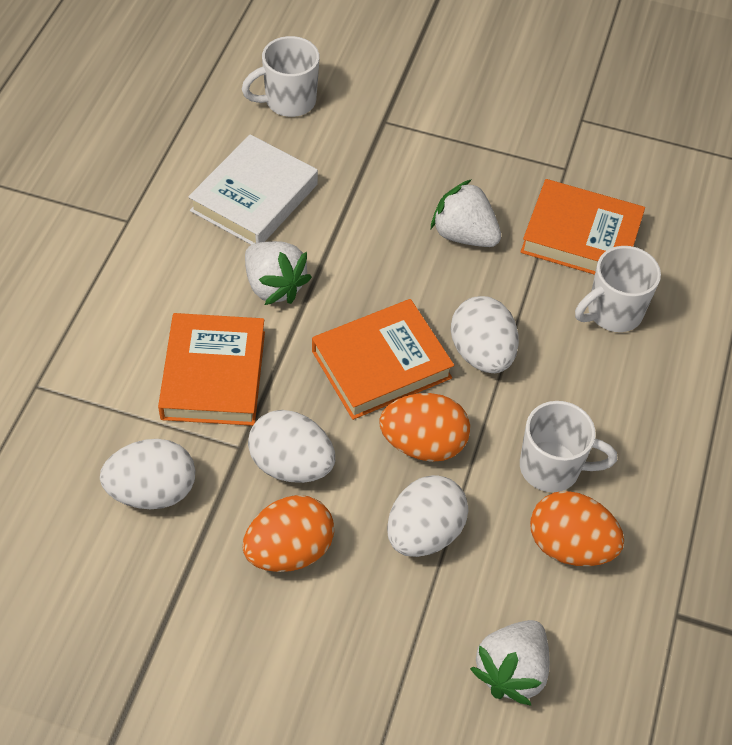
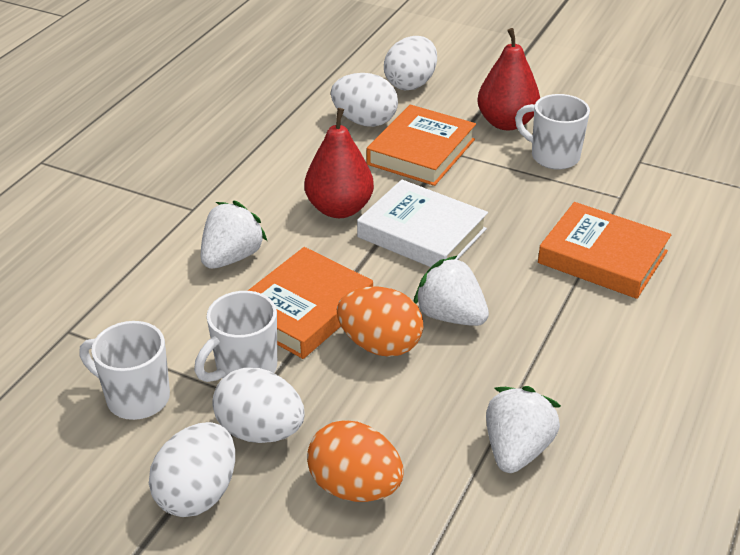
orange egg: [243,495,334,572] [379,393,470,462] [530,491,624,566] = 3 -> [307,420,403,502] [337,287,423,357] = 2
red pear: none = 0 -> [305,108,374,218] [477,28,540,130] = 2

